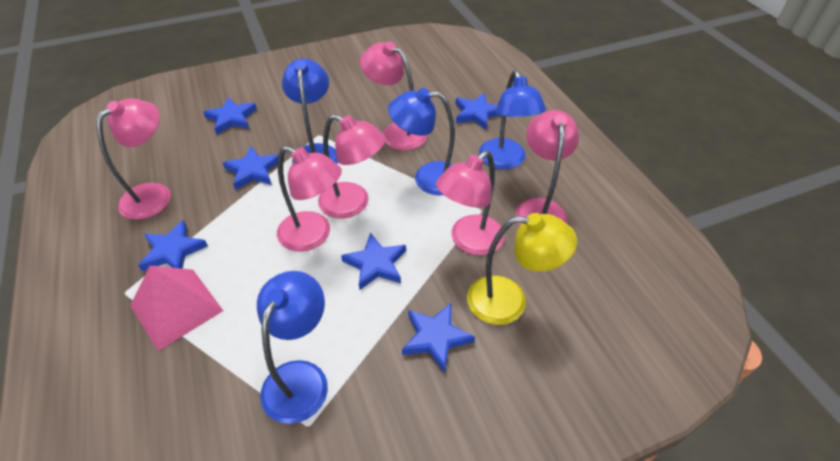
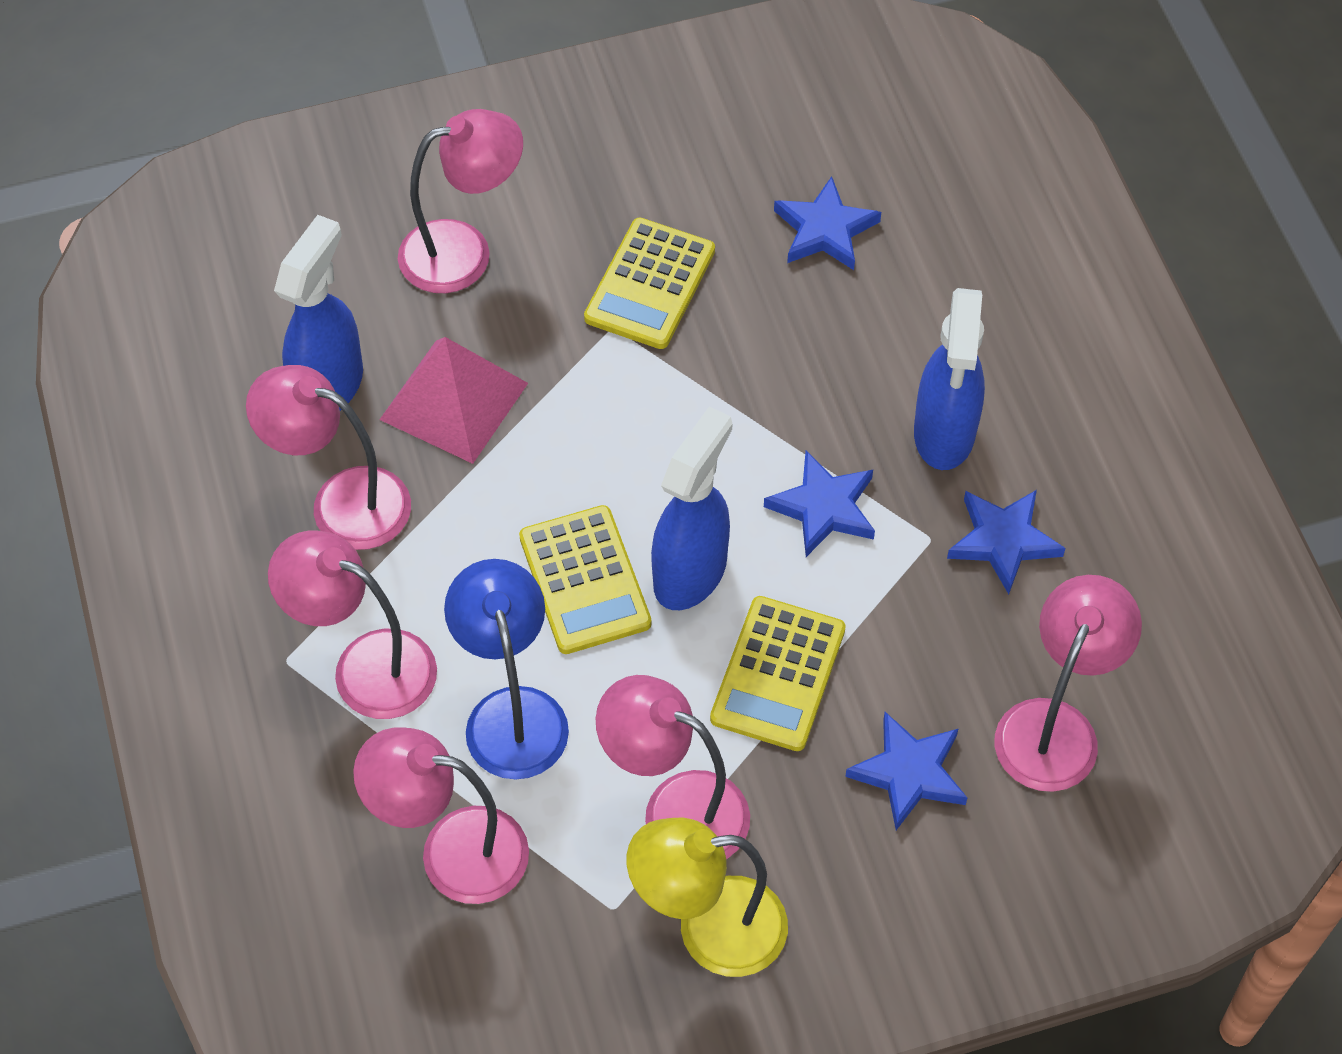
blue lamp: [257,271,328,424] [282,58,338,164] [388,88,455,195] [479,70,546,169] = 4 -> [444,559,569,780] = 1
blue spray bottle: none = 0 -> [274,215,363,411] [651,406,732,610] [914,288,985,470] = 3
blue star: [138,220,208,271] [203,97,257,135] [223,146,278,190] [341,233,406,290] [402,303,475,373] [455,93,499,130] = 6 -> [764,451,875,557] [774,176,881,270] [845,712,967,830] [947,490,1065,594] = 4
yellow calculator: none = 0 -> [519,505,651,654] [584,218,715,349] [710,596,846,751] = 3

